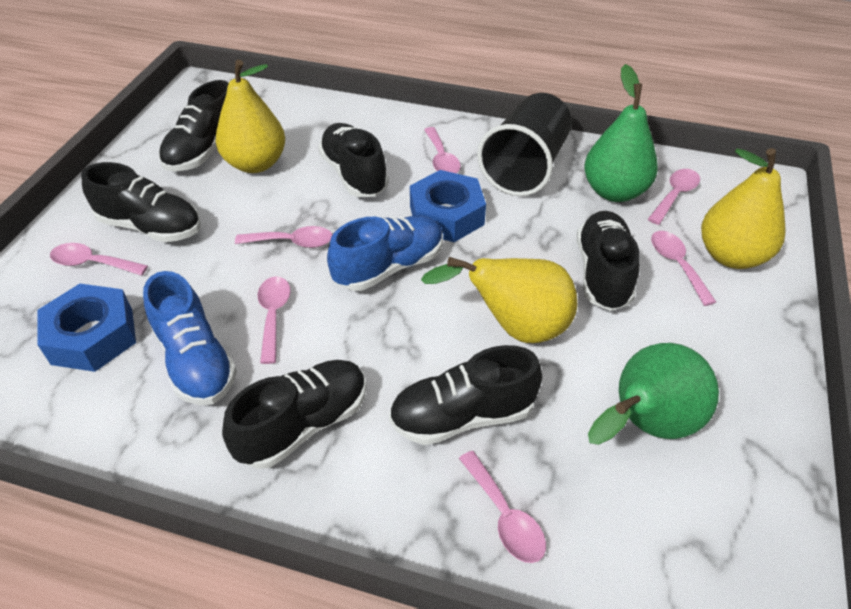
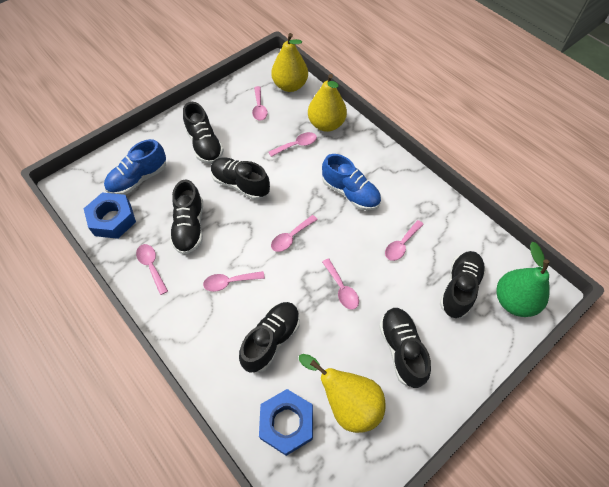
black cup: [477,93,572,196] = 1 -> none = 0
green pear: [584,64,658,202] [588,343,719,445] = 2 -> [497,242,550,317] = 1

